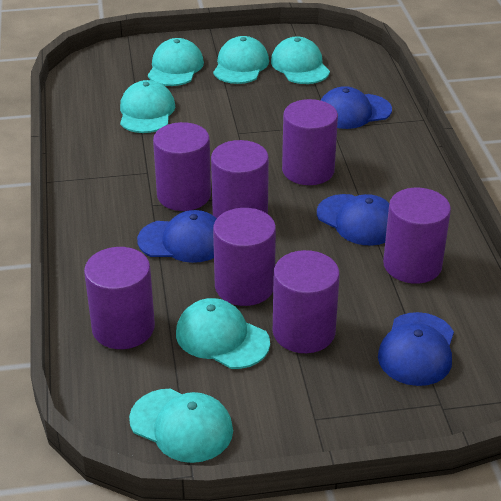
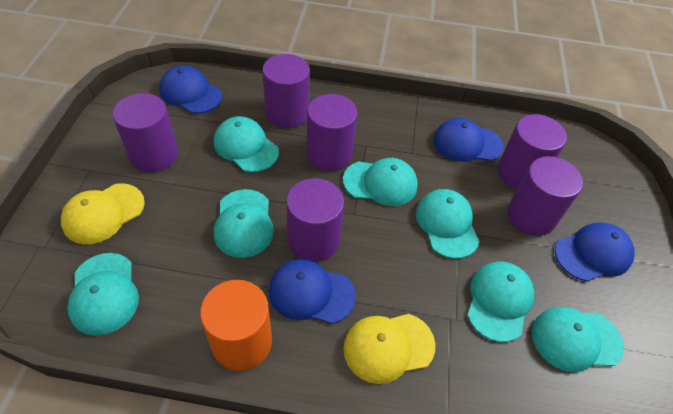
orange cylinder: none = 0 -> [200,280,272,371] = 1
purple cylinder: [84,247,155,349] [153,122,211,211] [211,140,269,218] [213,208,276,306] [273,250,340,353] [282,99,338,185] [383,188,451,284] = 7 -> [113,93,178,172] [262,54,310,128] [286,178,344,262] [307,94,357,171] [497,114,567,189] [508,156,583,236] = 6
turquoise cap: [120,80,175,133] [129,389,233,463] [148,38,204,86] [176,298,270,369] [213,36,269,84] [271,37,330,84] = 6 -> [67,253,139,336] [214,116,279,172] [214,189,274,258] [343,158,418,206] [416,189,480,259] [467,261,534,342] [532,307,624,372] = 7
yellow cap: none = 0 -> [61,183,145,244] [343,314,436,384] = 2

